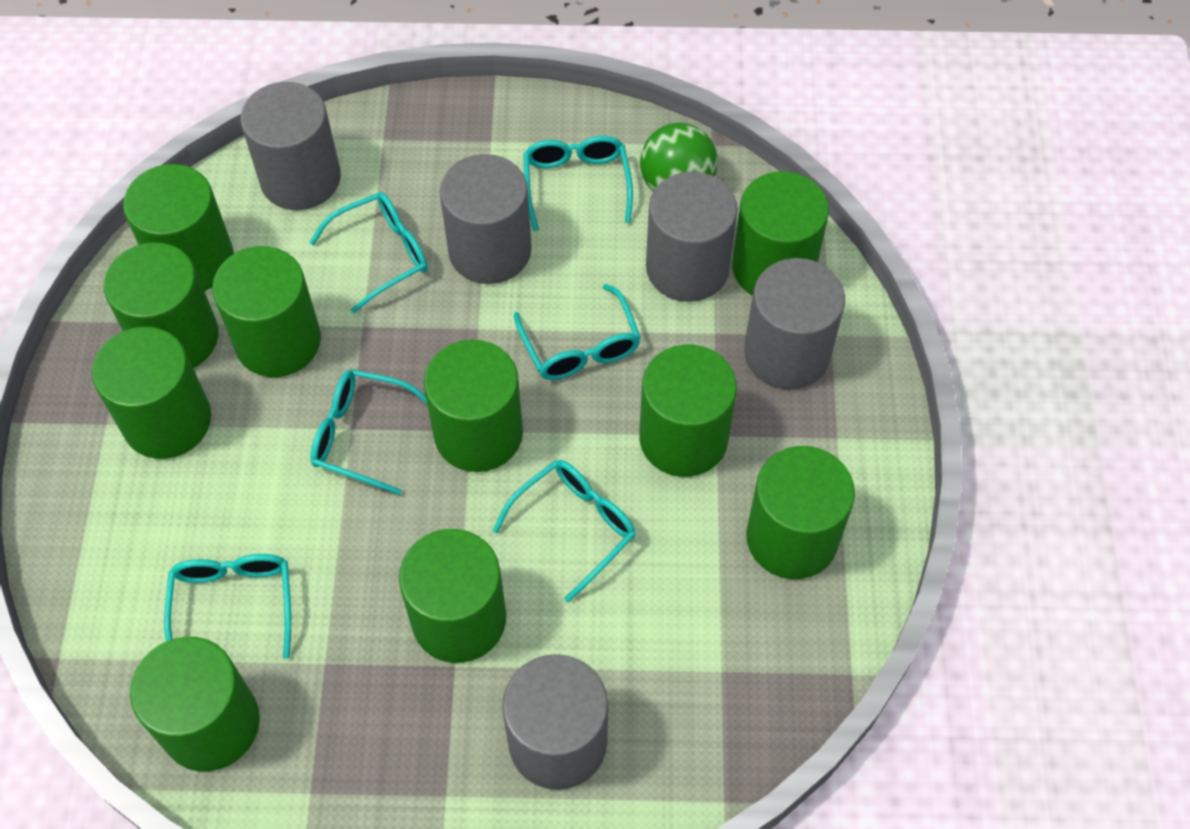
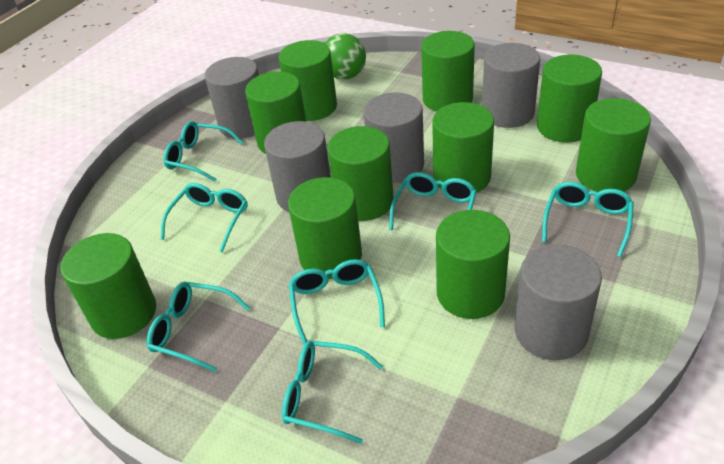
turquoise glasses: [164,554,291,659] [309,192,428,313] [310,369,427,495] [493,460,636,603] [514,284,641,380] [523,136,633,231] = 6 -> [147,282,250,372] [160,183,248,253] [163,121,244,182] [282,341,383,444] [289,259,385,345] [389,172,477,230] [542,182,634,257] = 7

